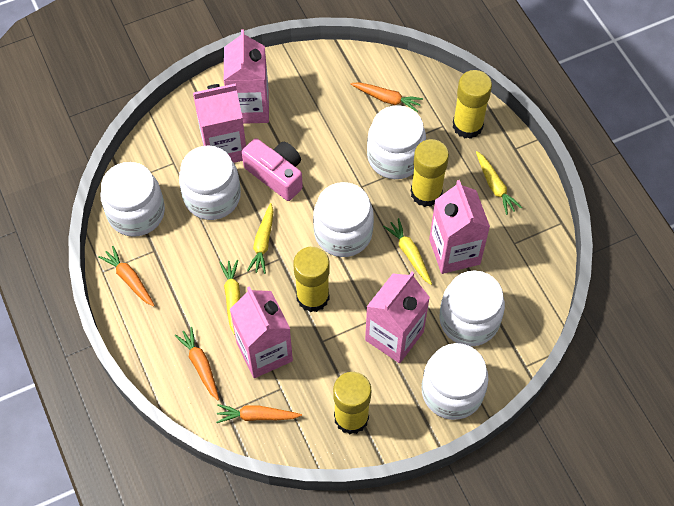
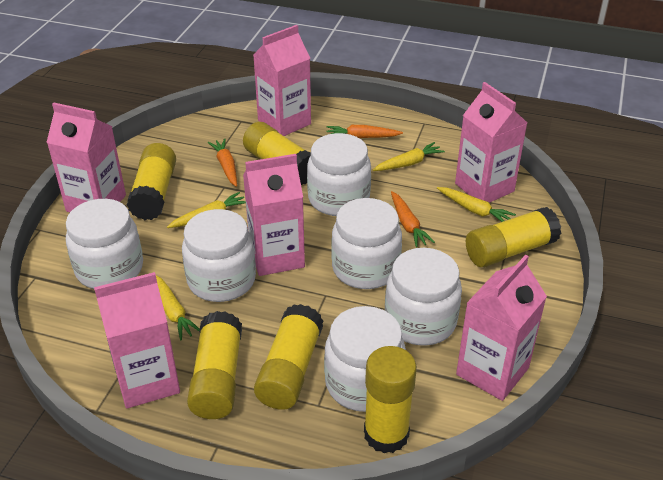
orange carrot: [98,246,155,307] [174,327,219,400] [216,404,302,423] [350,82,423,112] = 4 -> [208,138,237,187] [327,125,403,138] [391,191,435,247] = 3
pink camera: [242,138,303,201] = 1 -> none = 0
pink carton: [193,83,246,163] [224,29,269,124] [230,286,293,378] [365,272,430,363] [429,180,490,274] = 5 -> [46,103,126,212] [94,272,180,408] [243,154,305,276] [253,25,311,136] [455,82,527,203] [456,255,547,401] = 6
yellow glue stick: [293,247,330,312] [333,372,371,434] [411,139,449,207] [453,70,492,139] = 4 -> [127,143,176,220] [187,311,242,419] [243,122,311,185] [254,304,324,410] [364,346,417,453] [466,207,561,268] = 6

